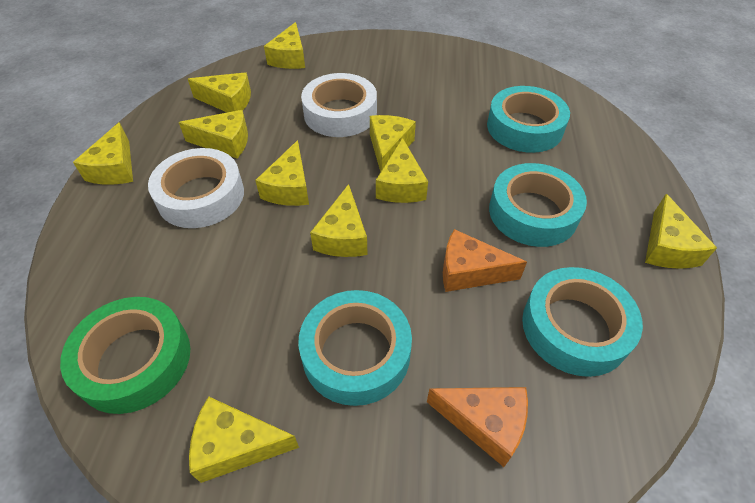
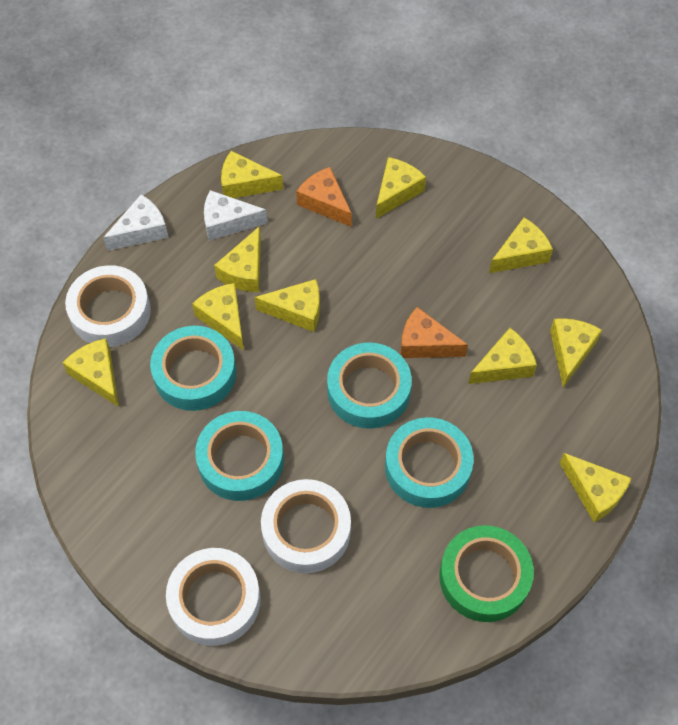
white cheese: none = 0 -> [103,194,168,251] [204,190,267,241] = 2
white tape: [148,148,244,228] [301,73,377,137] = 2 -> [65,265,151,347] [166,548,261,646] [261,479,351,573] = 3

